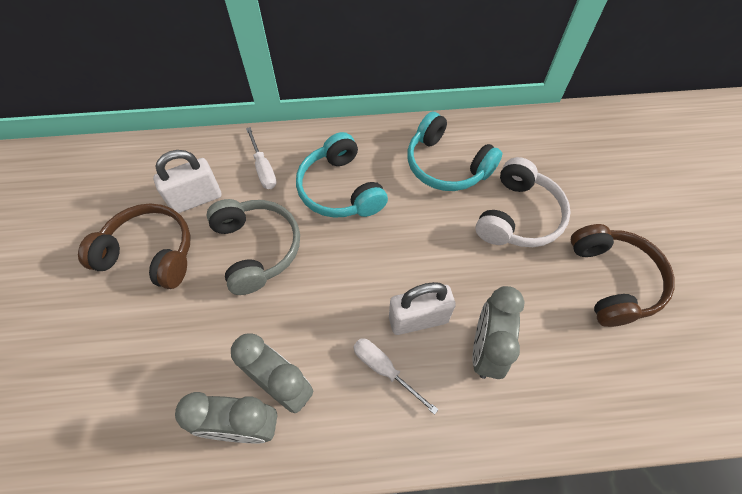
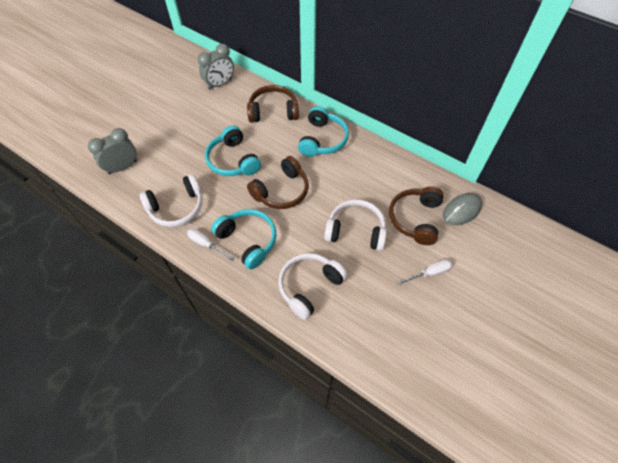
brown headphones: [78,203,191,289] [571,224,675,327] = 2 -> [247,85,299,123] [247,156,309,209] [389,186,444,245] = 3
grey clock: [175,392,278,443] [231,333,313,414] [473,286,525,379] = 3 -> [88,128,137,174] [198,44,234,90] = 2
grey headphones: [206,199,300,295] = 1 -> none = 0
grey mouse: none = 0 -> [443,193,482,225] = 1
turquoise headphones: [296,132,388,218] [407,112,502,191] = 2 -> [205,125,261,176] [211,209,276,269] [298,106,349,157] = 3
white headphones: [475,157,571,247] = 1 -> [140,174,202,227] [278,253,348,320] [324,200,387,251] = 3
white padlock: [153,150,222,213] [389,282,456,335] = 2 -> none = 0

